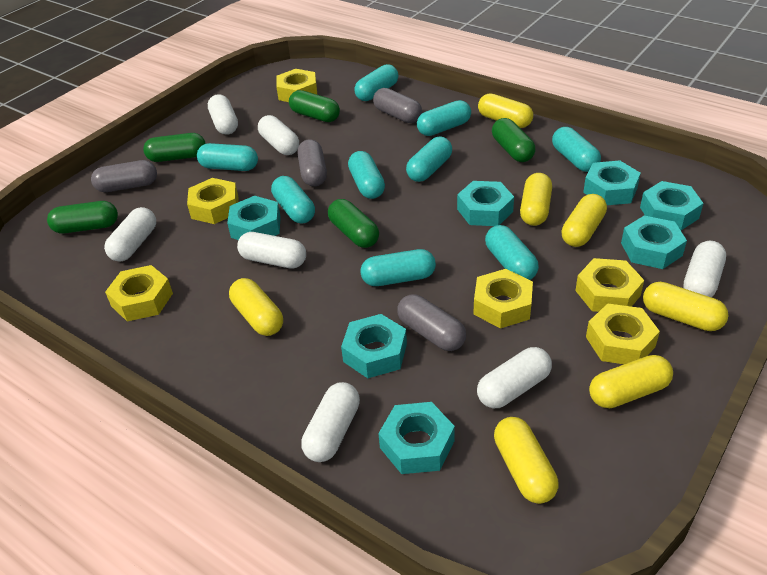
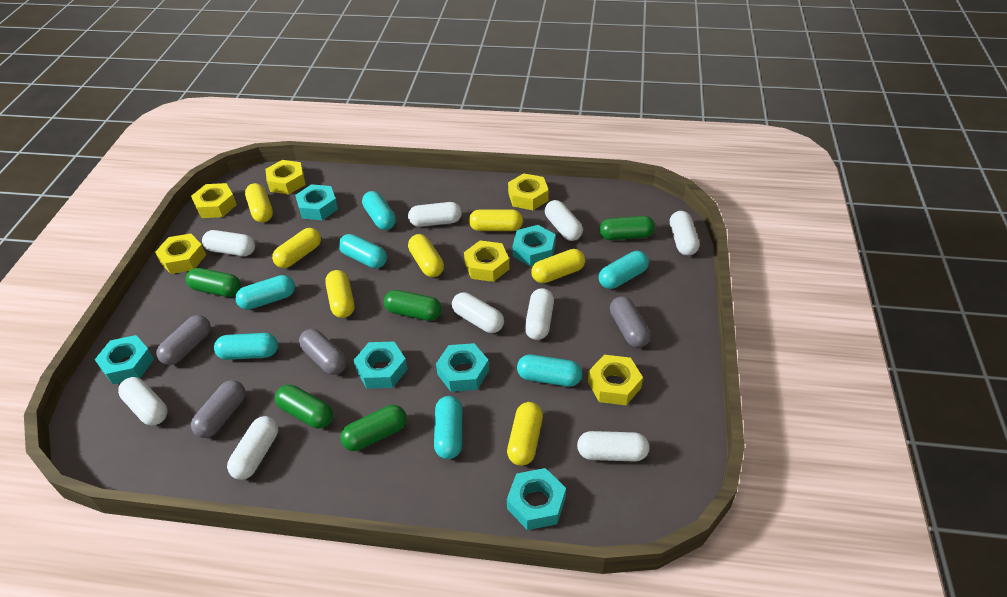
turquoise capsule: [197,143,258,171] [271,176,315,224] [348,151,385,199] [354,64,398,101] [361,249,436,286] [406,137,452,182] [417,100,471,136] [485,225,539,280] [552,127,601,172] = 9 -> [214,333,278,360] [235,275,295,310] [339,234,387,268] [362,191,396,230] [434,396,462,459] [517,355,582,387] [599,251,649,289] = 7
turquoise nut: [227,196,281,240] [341,314,407,378] [378,402,455,474] [457,181,514,226] [583,160,641,205] [621,216,687,269] [640,181,703,230] = 7 -> [95,335,154,384] [295,184,338,220] [353,342,408,389] [436,343,489,392] [507,468,566,530] [513,225,555,266] = 6
white capsule: [104,207,156,261] [208,94,238,135] [237,232,306,269] [258,115,299,155] [301,382,360,462] [477,347,552,408] [683,241,726,297] = 7 -> [118,377,168,426] [202,230,255,256] [227,416,278,480] [408,202,462,227] [452,292,504,333] [525,288,554,340] [545,200,583,241] [577,431,649,462] [670,211,700,256] = 9

